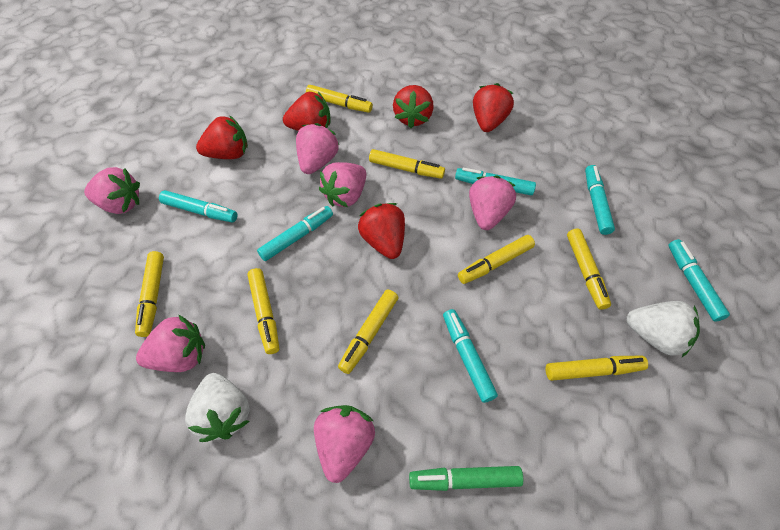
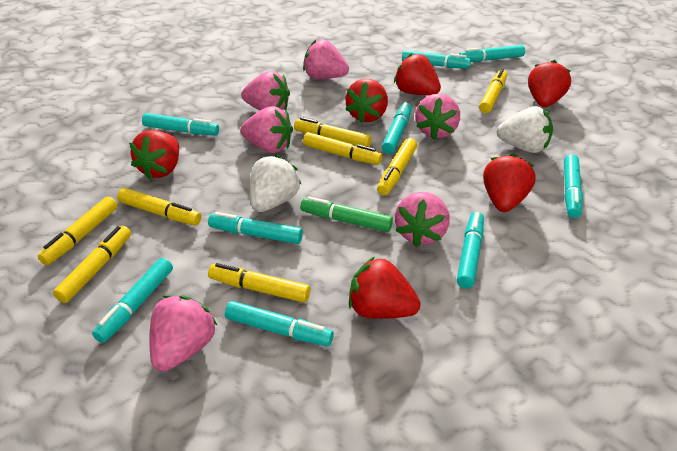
red strawberry: [196,115,248,159] [283,92,330,131] [358,203,405,259] [393,85,434,128] [473,83,514,132] = 5 -> [129,130,179,179] [345,79,388,123] [349,256,421,319] [394,53,441,95] [483,154,536,212] [528,60,571,107] = 6
turquoise marker: [159,190,237,223] [257,206,333,261] [443,309,498,403] [455,168,536,195] [585,165,615,235] [668,239,730,322] = 6 -> [92,258,173,343] [142,113,219,135] [208,212,303,244] [225,301,334,346] [382,102,412,154] [402,50,471,69] [457,212,484,288] [459,45,525,62] [564,154,583,218] = 9

